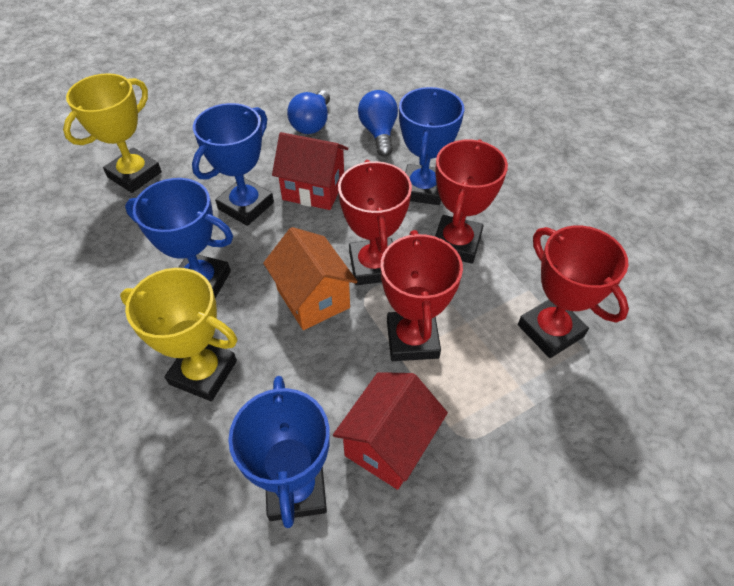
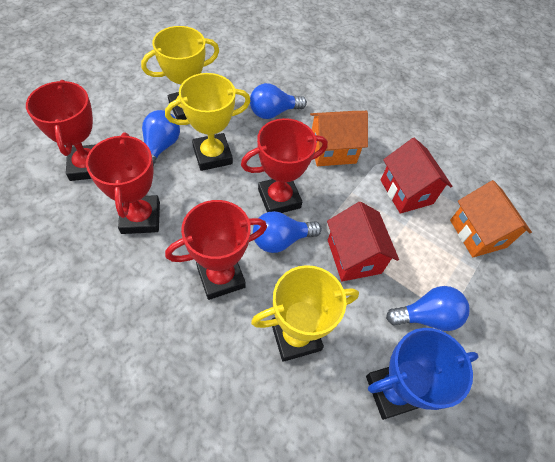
blue light bulb: [287,90,330,134] [358,90,398,156] = 2 -> [142,110,180,166] [250,83,307,119] [253,211,322,253] [386,286,470,331] = 4
blue trophy: [125,178,233,298] [192,103,274,226] [228,376,330,528] [399,87,464,205] = 4 -> [366,328,478,420] = 1
orange house: [263,227,358,330] = 1 -> [310,111,368,166] [450,180,532,257] = 2
yellow trophy: [63,73,162,193] [120,268,237,401] = 2 -> [141,26,219,120] [165,73,251,171] [251,265,359,362] = 3

